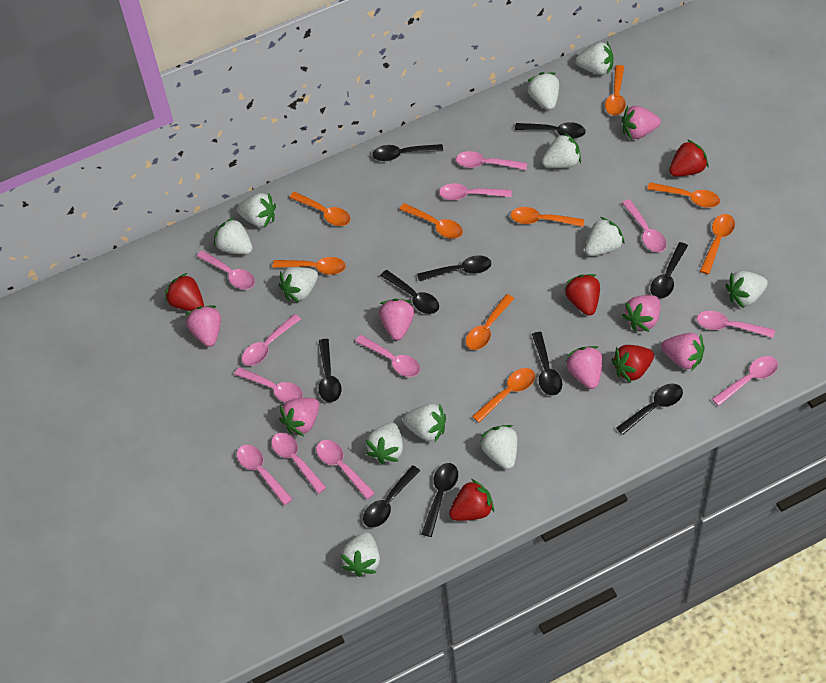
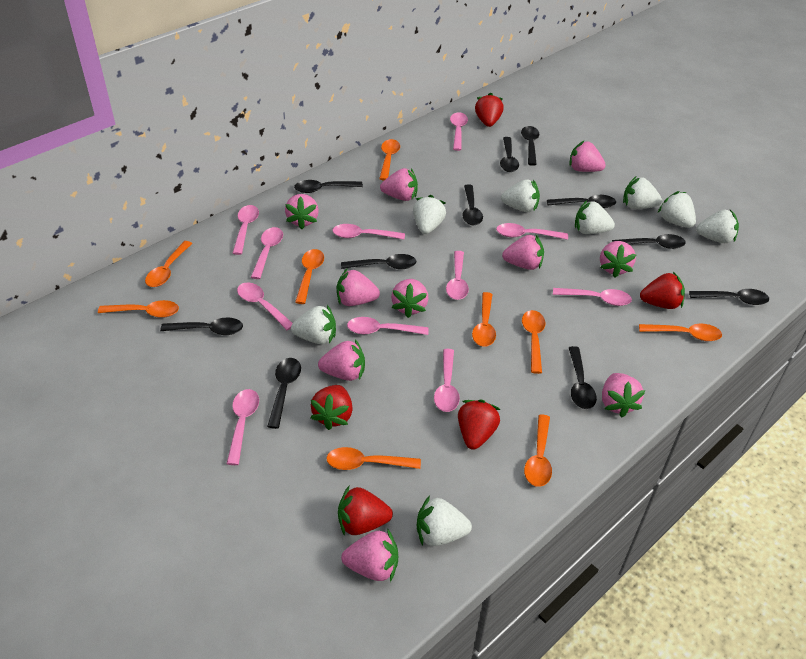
black spoon: [319,339,341,402] [363,465,420,528] [372,144,443,161] [380,270,439,314] [417,255,491,281] [422,463,458,537] [515,122,586,139] [532,332,562,395] [616,384,683,435] [650,242,688,299] = 10 -> [160,318,243,335] [267,358,301,429] [294,180,363,193] [341,254,416,269] [462,184,483,226] [500,137,519,172] [521,126,539,166] [547,195,616,208] [569,346,597,409] [612,234,686,249] [689,289,769,305] = 11
pink spoon: [196,250,255,289] [234,367,303,403] [237,445,293,505] [242,314,301,366] [271,433,326,494] [316,440,375,499] [355,335,420,377] [439,183,512,200] [456,151,527,170] [622,199,666,252] [697,311,775,338] [712,356,778,406] = 12 -> [227,389,259,465] [233,205,259,255] [237,283,293,330] [251,227,283,279] [333,224,405,240] [347,317,429,335] [434,349,460,412] [446,251,469,300] [450,112,468,151] [496,223,568,240] [553,288,632,306] = 11
pink strawberry: [186,305,221,347] [279,398,319,436] [379,299,415,340] [565,346,602,389] [622,106,661,139] [622,295,660,332] [661,333,705,371] = 7 -> [285,194,319,229] [318,339,365,381] [337,269,380,306] [341,528,398,582] [380,168,418,201] [391,279,429,318] [502,235,544,270] [569,140,606,172] [600,241,637,278] [602,373,646,417] = 10
white strawberry: [214,217,253,254] [237,193,276,228] [279,267,318,303] [341,532,380,577] [366,423,403,464] [403,404,446,442] [479,425,517,469] [527,72,559,110] [542,133,581,168] [576,42,613,75] [585,217,625,256] [725,271,768,308] = 12 -> [291,305,336,344] [413,195,446,234] [417,495,472,546] [501,179,540,212] [575,200,615,234] [623,177,662,209] [658,191,696,228] [696,210,739,243] = 8

